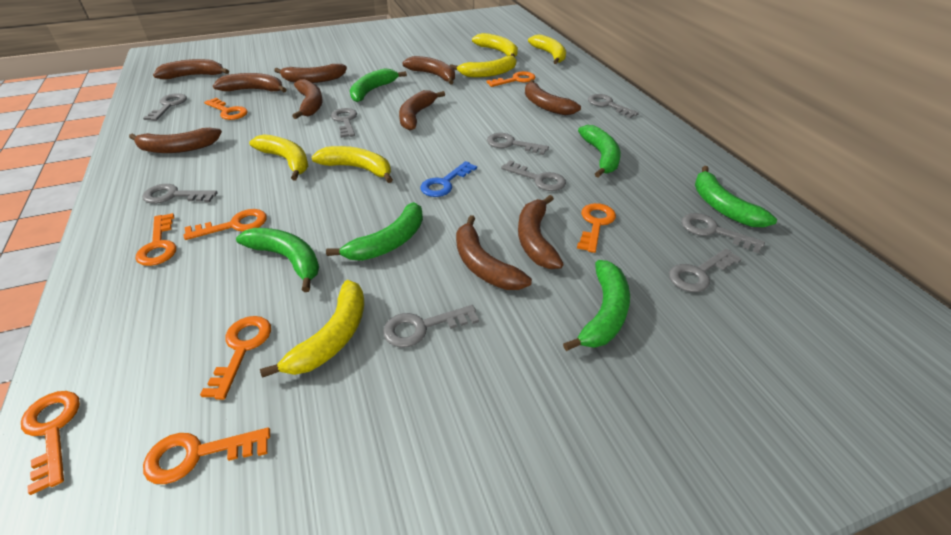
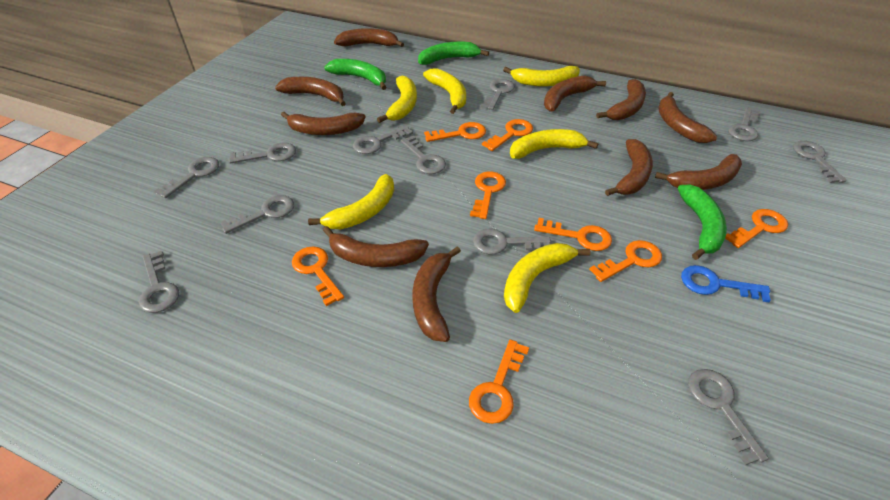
green banana: [236,228,319,292] [326,202,423,261] [350,68,407,102] [563,260,630,351] [578,125,621,178] [695,166,777,227] = 6 -> [324,59,387,90] [418,42,489,65] [678,185,727,260] = 3
grey key: [142,184,217,204] [143,93,187,121] [331,108,357,138] [383,305,479,348] [487,133,549,155] [501,160,566,191] [588,94,639,118] [669,248,742,292] [682,213,765,253] = 9 -> [139,250,179,313] [155,157,219,198] [220,195,294,234] [229,142,296,164] [353,125,413,154] [401,136,446,174] [473,229,551,254] [481,79,515,110] [688,369,769,465] [728,107,761,141] [793,141,847,183] = 11

